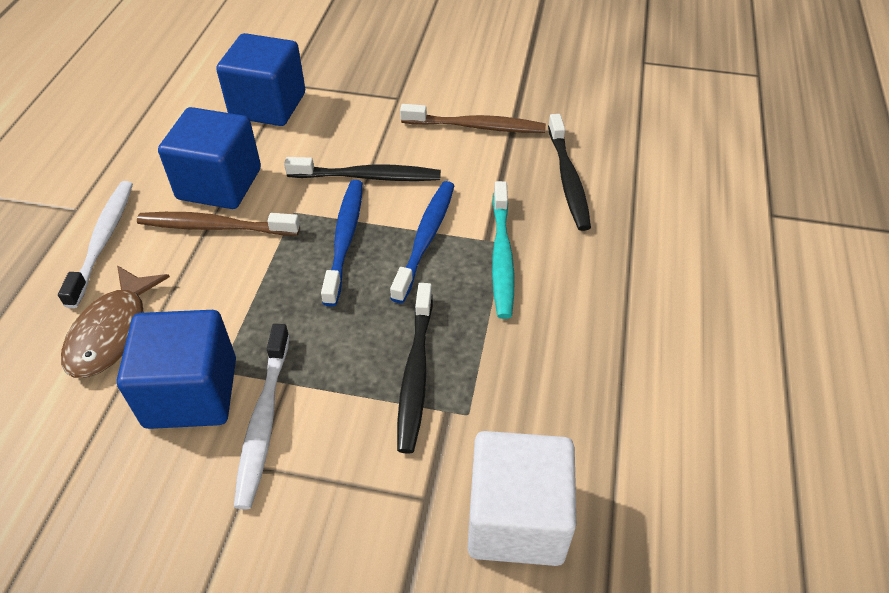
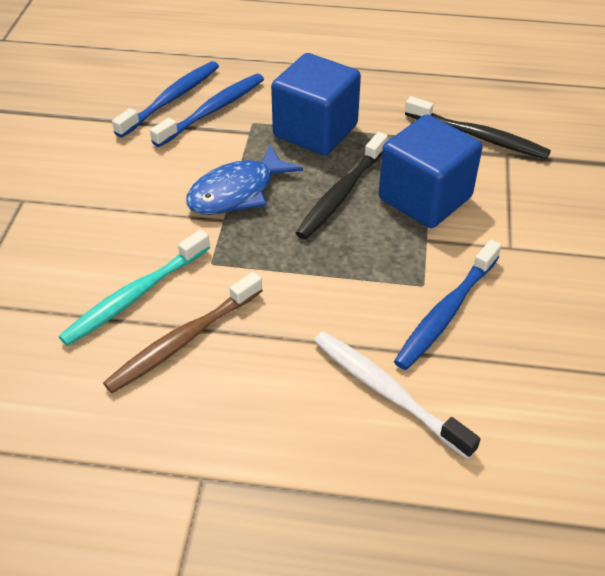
black toothbrush: [284,157,441,181] [397,283,433,454] [548,114,591,231] = 3 -> [296,132,388,239] [405,96,551,159] = 2
blue cube: [117,310,236,429] [158,107,261,209] [216,33,305,126] = 3 -> [271,53,361,155] [379,114,483,228] = 2
blue fish: none = 0 -> [186,144,303,215] = 1
blue toothbrush: [321,180,363,306] [390,181,455,303] = 2 -> [112,61,219,137] [150,74,264,147] [394,240,501,370] = 3
brown fish: [61,265,170,378] = 1 -> none = 0
brown toothbrush: [137,212,300,235] [400,104,546,133] = 2 -> [103,272,263,393] = 1
white cube: [468,431,576,566] = 1 -> none = 0
white toothbrush: [58,181,133,308] [234,324,290,510] = 2 -> [314,331,481,459] = 1

